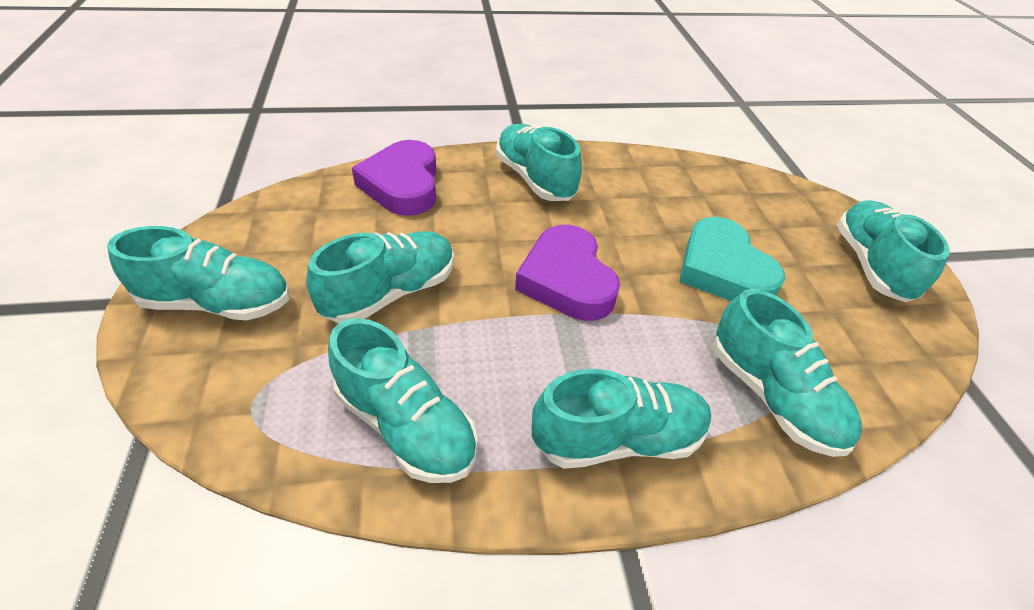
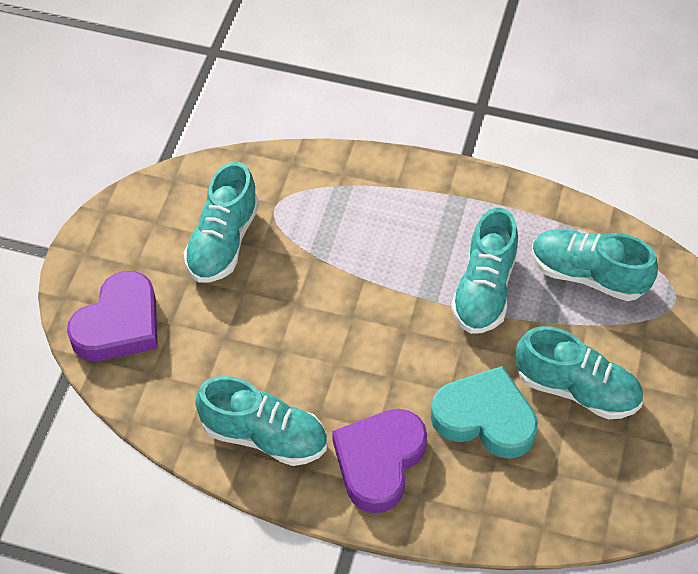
turquoise shoe: [107,226,290,321] [306,231,454,323] [328,318,478,483] [496,124,582,201] [532,369,711,469] [713,289,862,457] [837,200,950,302] = 7 -> [184,161,259,283] [195,376,327,466] [451,208,518,334] [515,326,643,419] [532,229,658,301] = 5

